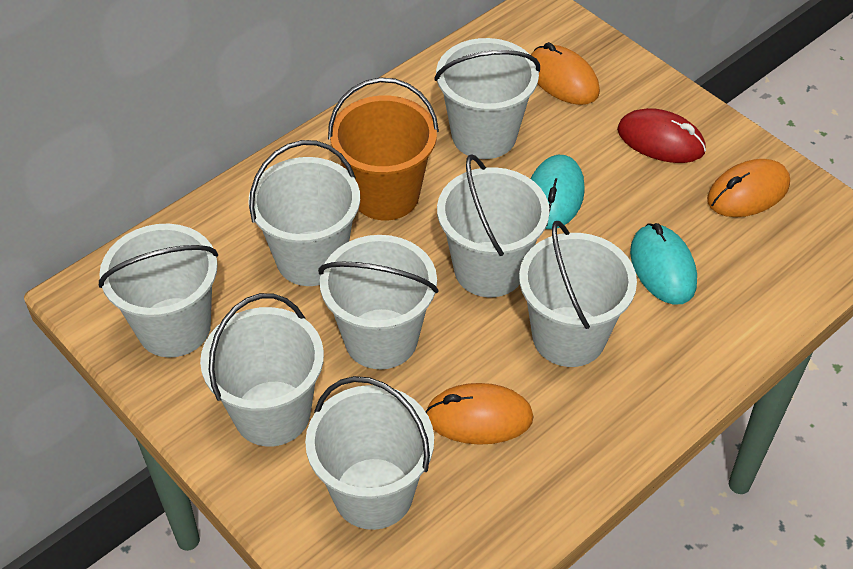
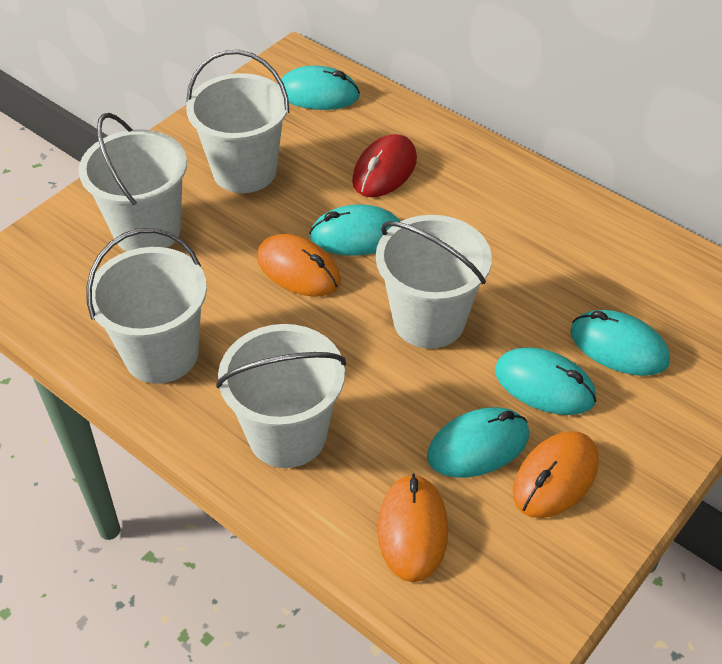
orange bucket: [328,77,439,221] = 1 -> none = 0
turquoise mouse: [531,155,585,229] [630,223,697,305] = 2 -> [278,66,360,110] [309,205,400,256] [427,407,529,478] [495,347,596,415] [570,310,670,376] = 5
white bucket: [99,224,218,357] [200,293,324,447] [248,140,360,286] [305,376,434,530] [318,235,438,369] [434,38,540,159] [437,154,550,297] [519,221,637,367] = 8 -> [79,113,187,251] [86,228,207,384] [186,50,289,193] [216,324,346,468] [376,215,492,349] = 5

